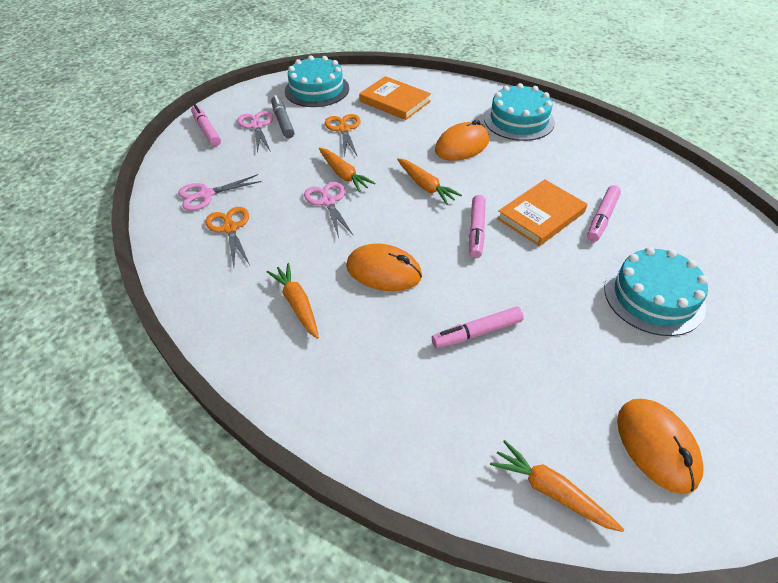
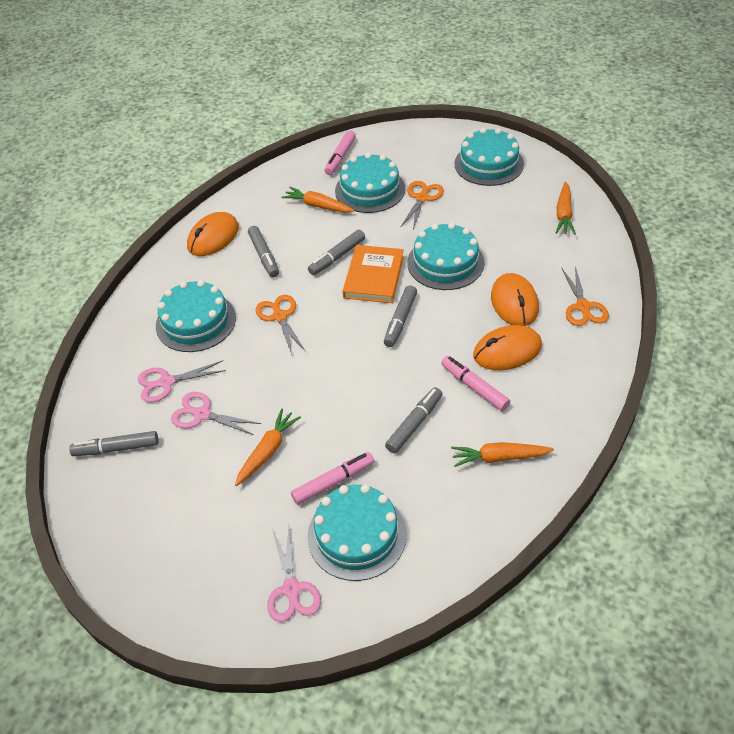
grey marker: [271,95,295,138] = 1 -> [69,431,158,456] [248,226,279,278] [308,230,365,275] [384,285,417,347] [385,387,442,453] = 5
orange book: [359,76,431,120] [497,179,587,246] = 2 -> [343,245,404,303] = 1
orange scissors: [205,207,250,267] [325,114,361,158] = 2 -> [256,295,306,354] [401,181,444,229] [562,266,609,326] = 3
pink marker: [191,105,221,146] [432,307,524,349] [469,195,486,258] [587,185,621,242] = 4 -> [291,452,374,505] [324,130,356,175] [441,356,510,411] = 3
turquoise cake: [285,56,349,107] [484,83,555,141] [604,247,708,336] = 3 -> [156,280,236,352] [307,484,407,581] [335,153,405,213] [407,222,484,290] [454,128,524,186] = 5

